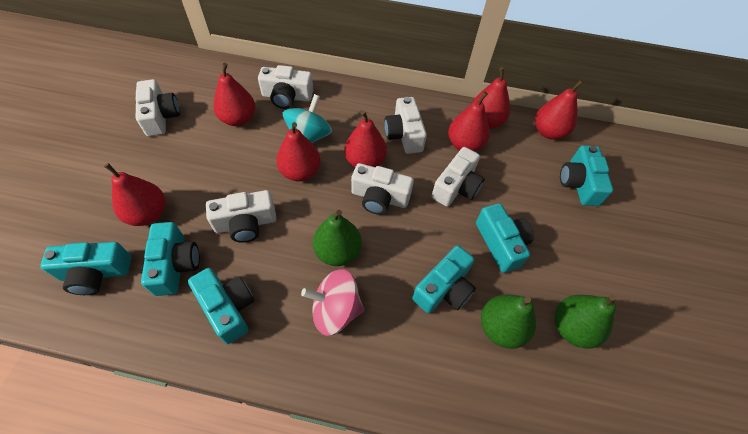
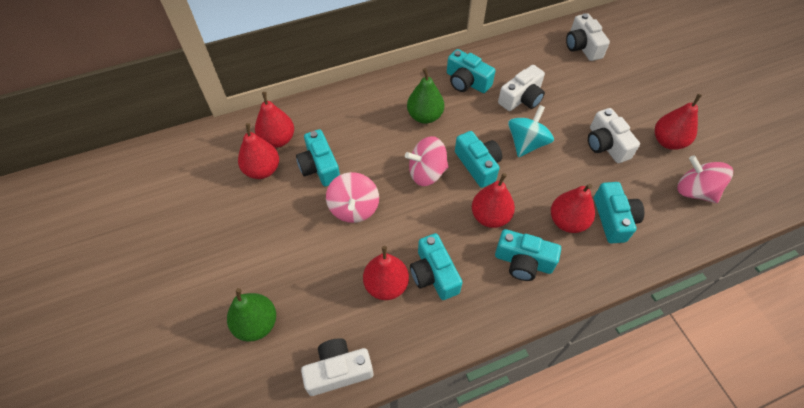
green pear: [313,210,362,266] [481,294,536,349] [555,294,616,348] = 3 -> [227,288,276,341] [407,68,444,124] = 2
pink spinning top: [301,269,364,336] = 1 -> [326,172,379,223] [405,136,449,186] [677,155,733,203] = 3
red pear: [104,163,166,226] [213,63,255,126] [276,122,321,182] [344,111,387,167] [448,91,490,152] [472,67,510,129] [535,80,584,140] = 7 -> [238,123,279,179] [255,92,294,148] [363,246,409,300] [472,173,515,228] [551,184,595,233] [655,94,702,150] = 6
white camera: [136,79,180,137] [206,190,276,243] [258,65,313,109] [351,163,414,215] [384,97,427,154] [432,147,485,207] = 6 -> [301,338,373,396] [498,65,545,111] [566,13,610,61] [588,108,640,163] = 4

